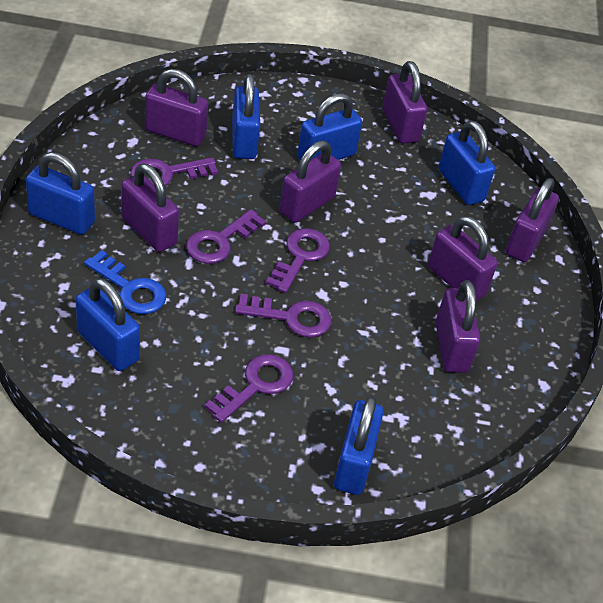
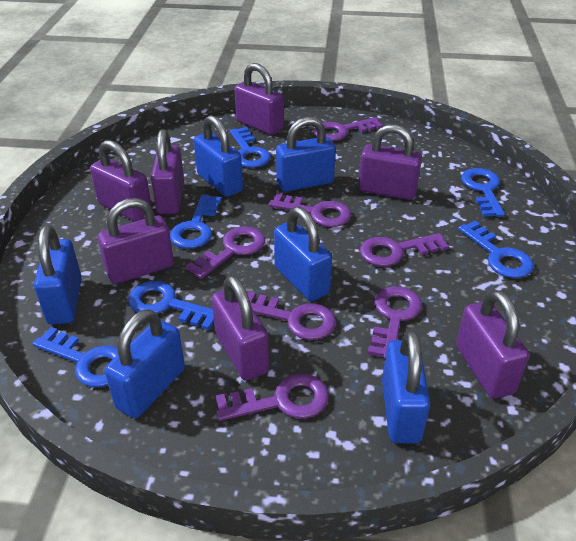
blue key: [84,250,167,314] = 1 -> [32,327,118,387] [128,281,214,330] [170,194,221,249] [230,127,271,168] [458,221,534,278] [461,168,505,217] = 6
purple key: [130,157,218,186] [186,209,266,264] [204,354,293,423] [235,294,331,337] [266,228,330,293] = 5 -> [186,226,265,279] [216,374,329,421] [247,291,336,340] [269,193,351,227] [313,117,383,141] [360,233,449,266] [368,286,422,359] = 7

